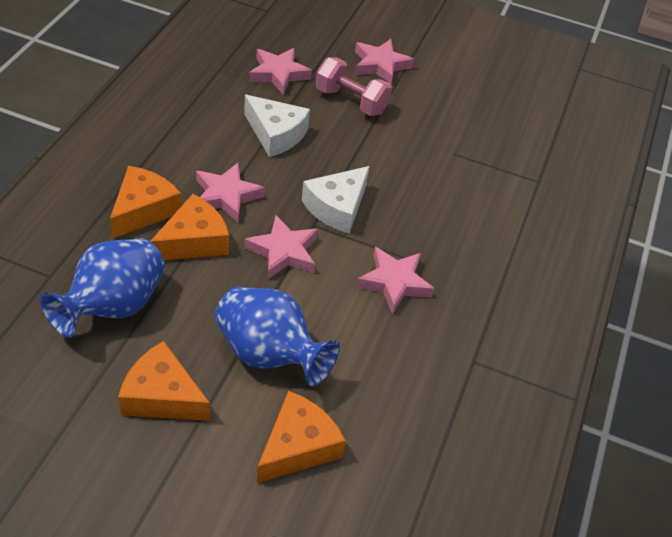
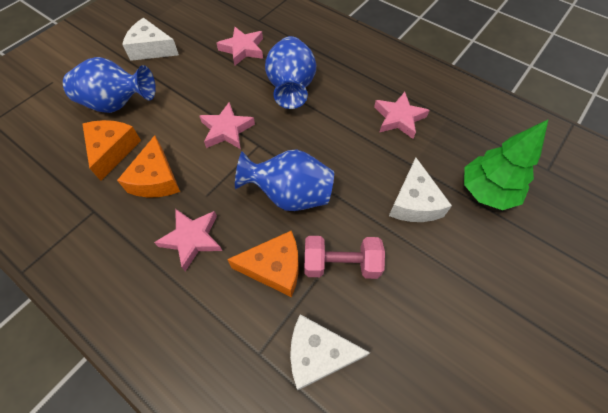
blue vase: [40,238,165,338] [215,287,340,386] = 2 -> [63,57,156,113] [235,149,334,211] [265,36,316,109] = 3
green tree: none = 0 -> [464,120,548,210] = 1
orange cheese: [110,166,181,238] [118,341,210,421] [150,194,229,260] [257,391,346,483] = 4 -> [82,120,141,181] [117,135,180,197] [227,231,298,297] = 3
pink star: [196,163,265,222] [244,215,318,279] [249,48,312,95] [355,39,414,84] [356,247,434,314] = 5 -> [154,209,222,271] [199,102,255,149] [216,27,263,66] [374,92,430,139] = 4
white cheese: [244,95,310,157] [302,166,370,234] = 2 -> [122,18,179,61] [290,314,370,391] [389,158,452,222] = 3

